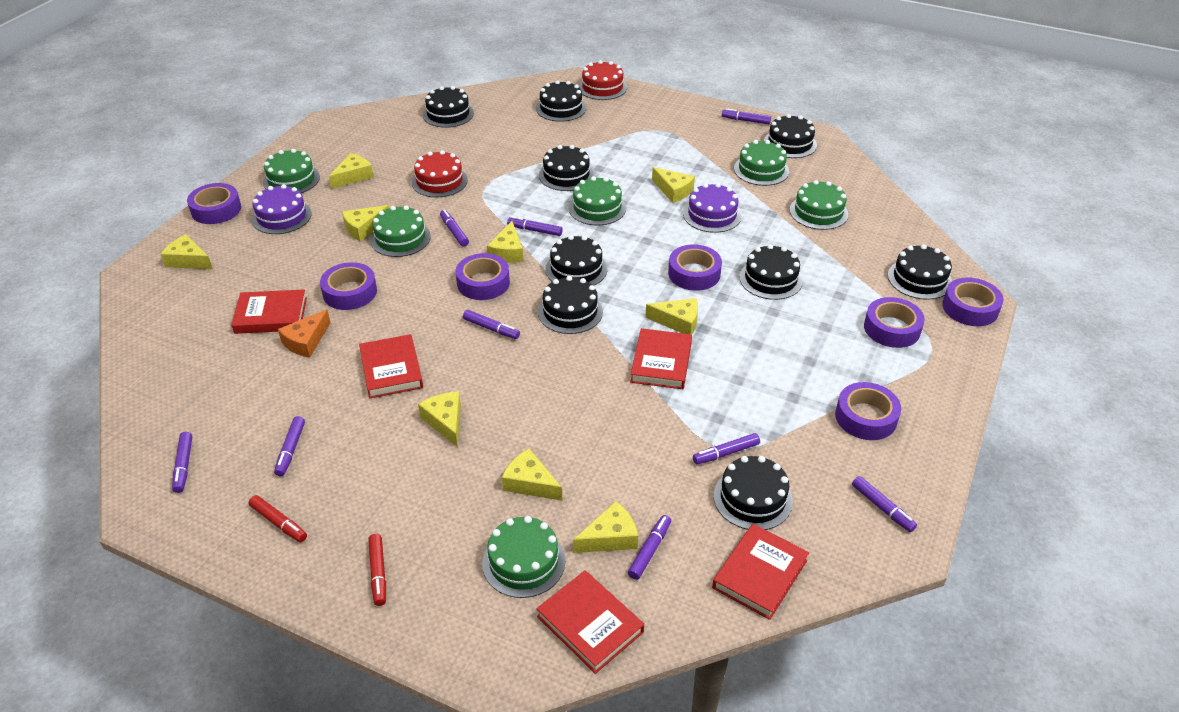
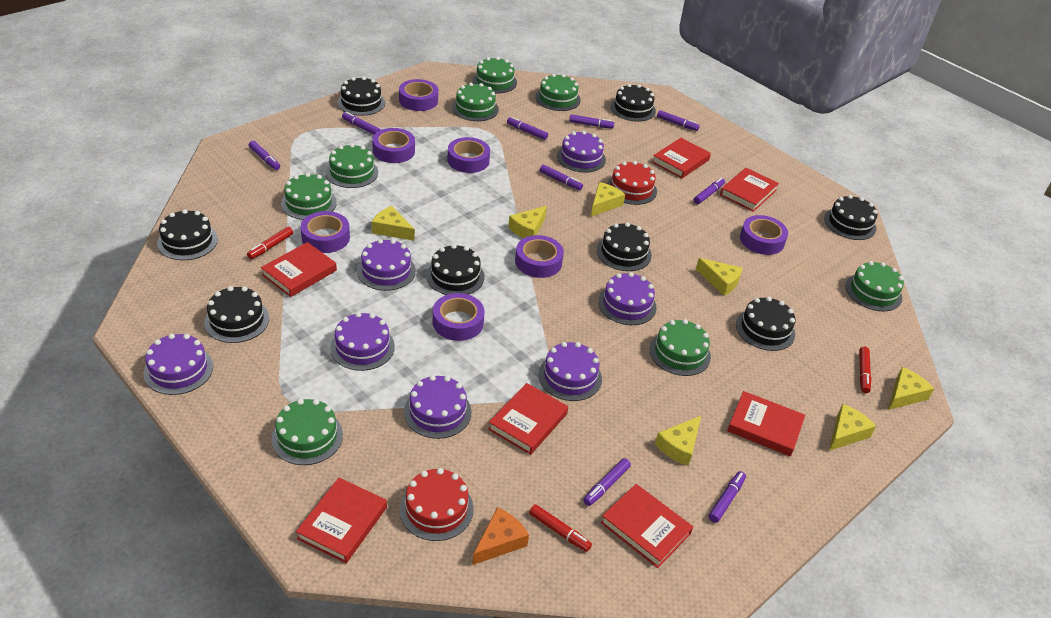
black cake: [423,86,474,128] [536,80,586,122] [538,276,603,334] [539,145,594,191] [546,235,607,286] [714,456,793,530] [739,244,803,300] [764,114,817,158] [888,244,952,300] = 9 -> [157,209,218,260] [204,286,269,343] [337,77,385,116] [426,244,484,295] [597,222,652,271] [611,84,656,122] [736,297,795,351] [824,195,878,240] = 8
green cake: [263,149,320,193] [370,205,431,257] [482,516,565,598] [569,176,626,226] [734,140,789,186] [790,180,848,230] = 6 -> [271,399,343,465] [281,173,337,220] [326,144,378,188] [452,83,499,121] [472,57,517,93] [535,74,581,111] [650,319,711,376] [846,261,904,311] = 8
purple cake: [252,184,312,234] [683,183,742,233] = 2 -> [143,333,213,395] [330,312,395,371] [357,239,416,291] [404,375,472,439] [538,342,602,401] [557,131,606,173] [598,272,657,325] = 7
red book: [231,290,307,334] [359,334,423,399] [536,571,644,674] [630,328,692,389] [712,524,809,620] = 5 -> [261,242,337,297] [296,478,387,563] [488,383,568,455] [600,484,693,568] [652,138,711,178] [720,168,779,212] [727,391,805,456] = 7
red marker: [249,495,307,542] [368,534,386,606] = 2 -> [247,227,293,259] [529,504,592,552] [859,347,871,393] = 3
yellow cheese: [161,234,213,269] [329,153,374,189] [342,205,389,241] [418,392,461,447] [487,221,523,263] [502,449,562,501] [573,501,638,553] [645,298,698,335] [652,167,695,203] = 9 -> [372,206,415,241] [508,206,547,238] [591,182,625,217] [655,416,701,466] [696,258,743,296] [829,404,876,451] [888,367,935,410] = 7

